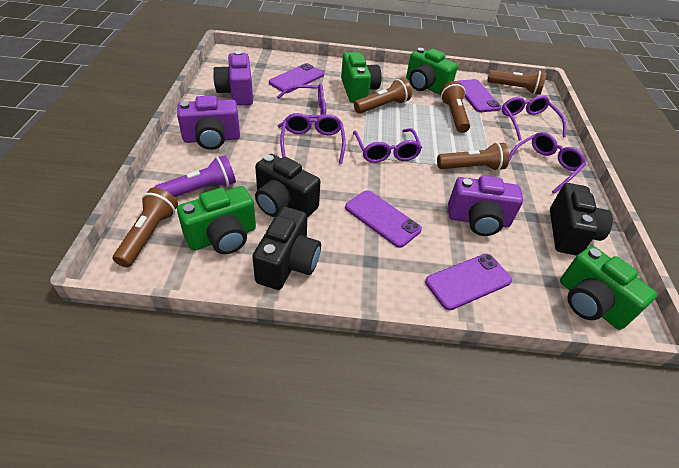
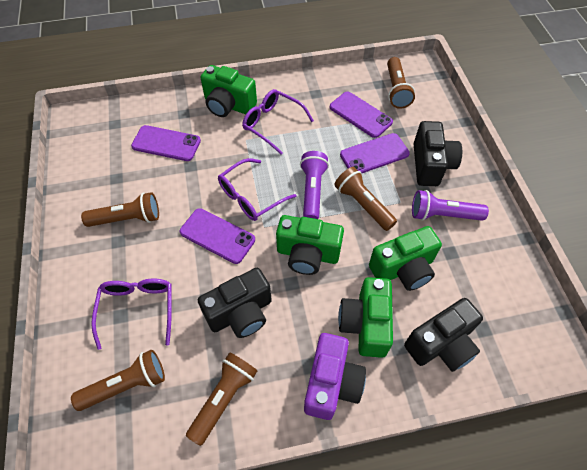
purple camera: [177,95,240,150] [213,51,253,106] [448,175,523,236] = 3 -> [304,333,366,420] = 1
purple flashlight: [154,155,236,197] = 1 -> [300,151,329,219] [412,190,489,221] = 2
purple glasses: [277,83,326,128] [280,113,346,164] [353,128,422,163] [502,95,566,141] [509,132,586,194] = 5 -> [91,279,172,350] [218,158,296,221] [242,89,314,154] = 3

